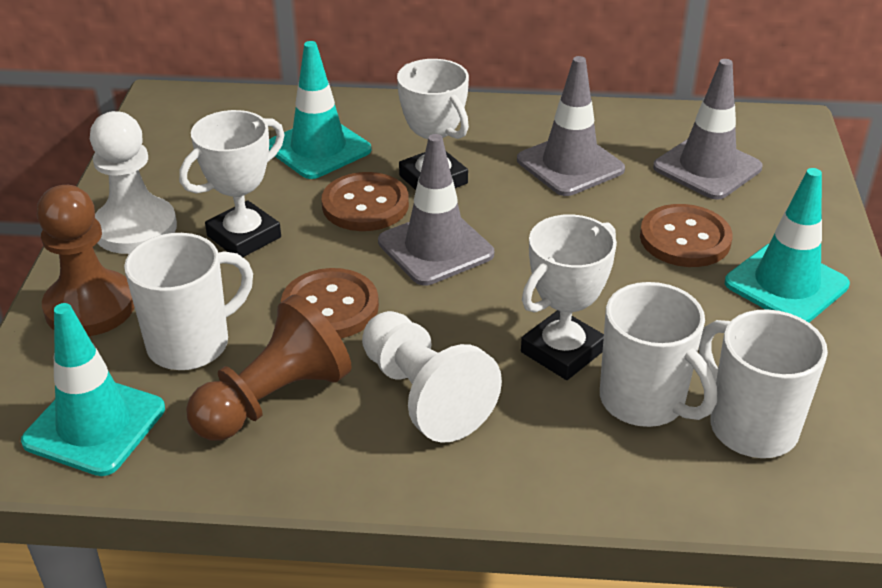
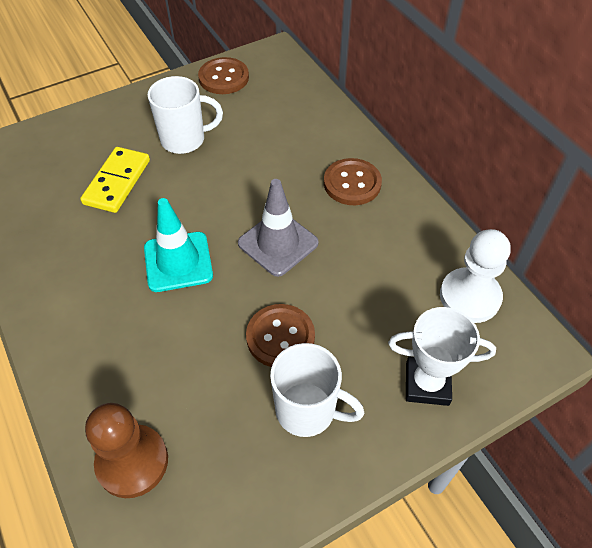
brown pawn: [37,185,134,336] [186,294,351,441] = 2 -> [85,403,168,498] = 1
grey traffic cone: [378,134,494,285] [517,56,625,196] [653,59,762,200] = 3 -> [238,179,319,277] = 1
turquoise traffic cone: [21,303,165,476] [269,41,371,179] [725,168,850,322] = 3 -> [144,198,213,292] = 1
white mug: [124,233,253,370] [600,282,717,427] [699,309,828,458] = 3 -> [147,76,223,154] [270,343,364,437] = 2
white pawn: [90,111,177,254] [362,311,502,443] = 2 -> [440,229,511,323] = 1
white trophy: [179,110,284,257] [397,59,469,190] [521,214,617,380] = 3 -> [388,307,496,406] = 1
yellow domino: none = 0 -> [80,147,150,213] = 1

